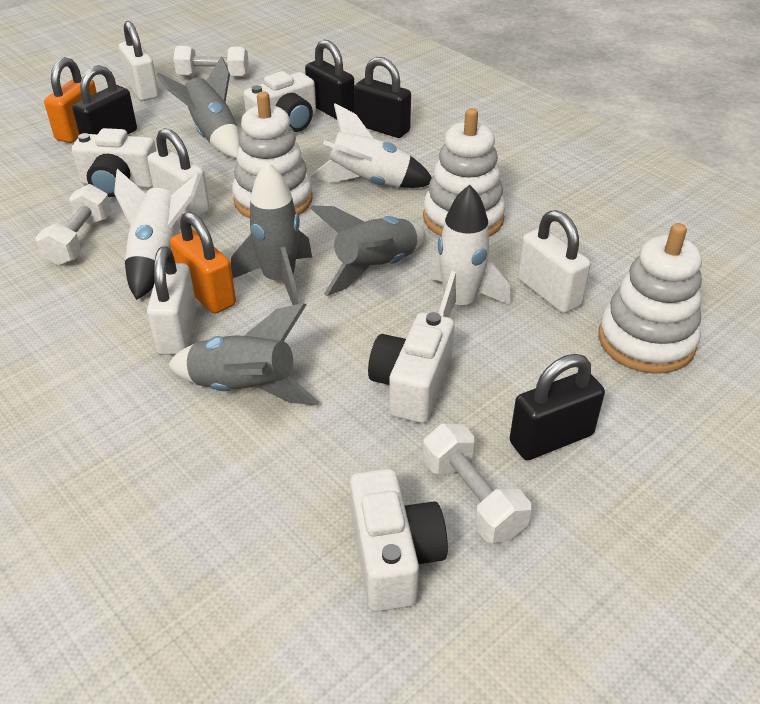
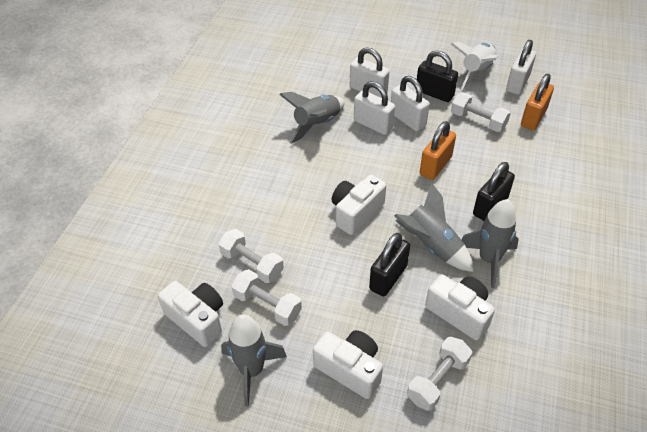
black padlock: [72,65,137,135] [305,40,355,119] [354,57,411,138] [510,354,605,460] = 4 -> [369,233,410,297] [417,50,458,102] [473,162,515,221] = 3
white dumbbell: [35,184,112,266] [173,46,249,77] [423,423,531,543] = 3 -> [218,229,284,283] [231,269,302,326] [407,337,472,411] [451,92,511,132] = 4
white rocket: [114,169,201,300] [310,103,432,188] [429,185,511,317] = 3 -> [451,42,499,90] = 1
white stacking toy: [232,91,313,218] [423,108,505,237] [598,223,702,374] = 3 -> none = 0

